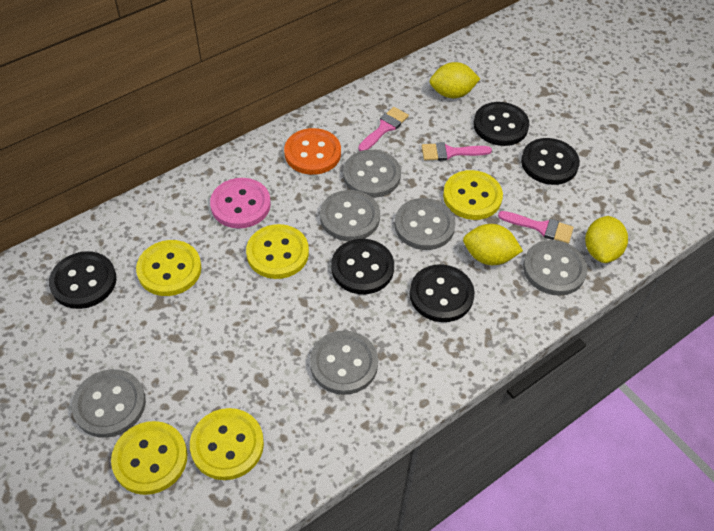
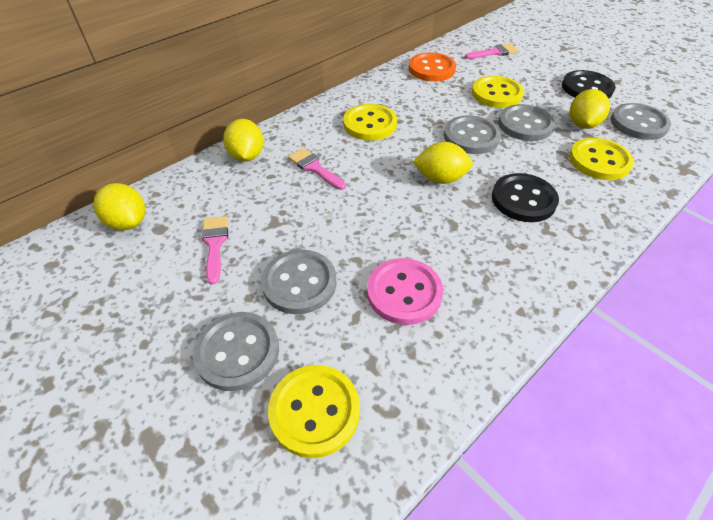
black button: [49,251,116,309] [331,239,394,294] [410,264,475,322] [474,102,529,146] [521,138,580,185] = 5 -> [492,173,559,222] [562,70,616,99] = 2
grey button: [72,369,146,438] [310,330,378,395] [320,190,380,241] [343,150,401,198] [395,198,456,250] [523,240,588,296] = 6 -> [193,312,279,391] [261,250,337,314] [444,115,501,154] [498,104,555,141] [611,103,671,140] = 5
yellow button: [111,421,187,495] [136,240,202,296] [190,408,264,480] [246,224,309,279] [443,170,503,220] = 5 -> [268,365,360,458] [343,104,397,141] [472,76,524,108] [569,138,634,180] = 4
yellow lemon: [430,62,480,98] [463,224,523,265] [585,216,628,263] = 3 -> [93,183,145,231] [223,119,264,162] [413,142,473,184] [570,89,610,129] = 4

